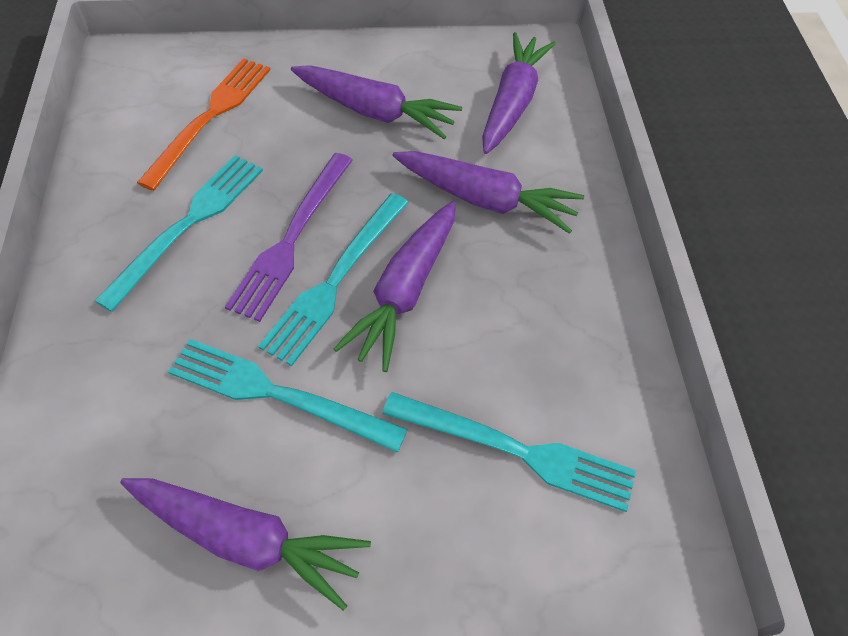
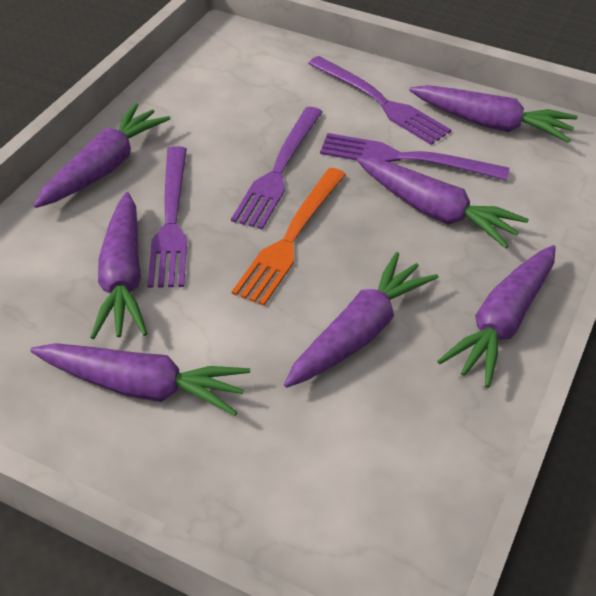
purple carrot: [120,478,371,611] [291,65,462,139] [333,201,456,372] [393,151,584,234] [482,32,556,154] = 5 -> [30,343,250,416] [33,103,171,208] [90,192,148,339] [284,252,439,388] [357,157,529,249] [409,85,578,143] [437,245,556,388] = 7
purple fork: [225,153,353,322] = 1 -> [147,146,187,288] [231,107,322,229] [308,56,451,145] [320,133,509,181] = 4
turquoise fork: [95,155,263,312] [168,339,408,453] [258,193,409,366] [382,392,637,512] = 4 -> none = 0

